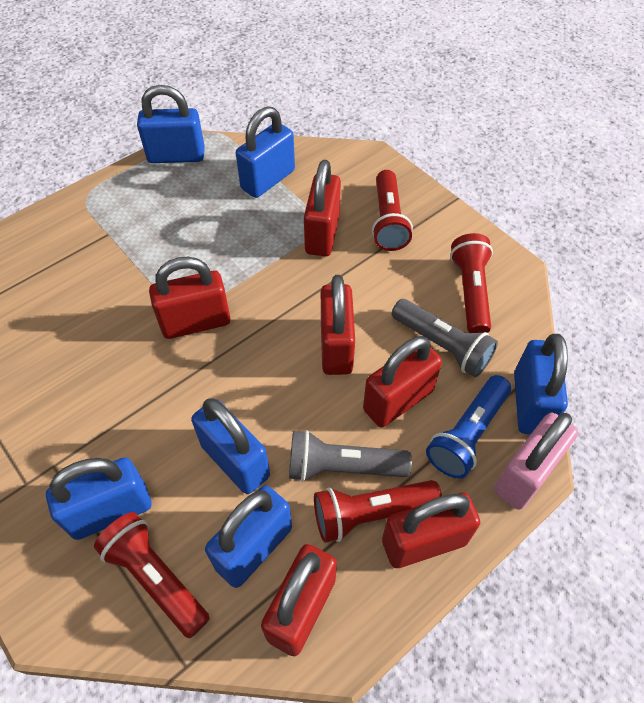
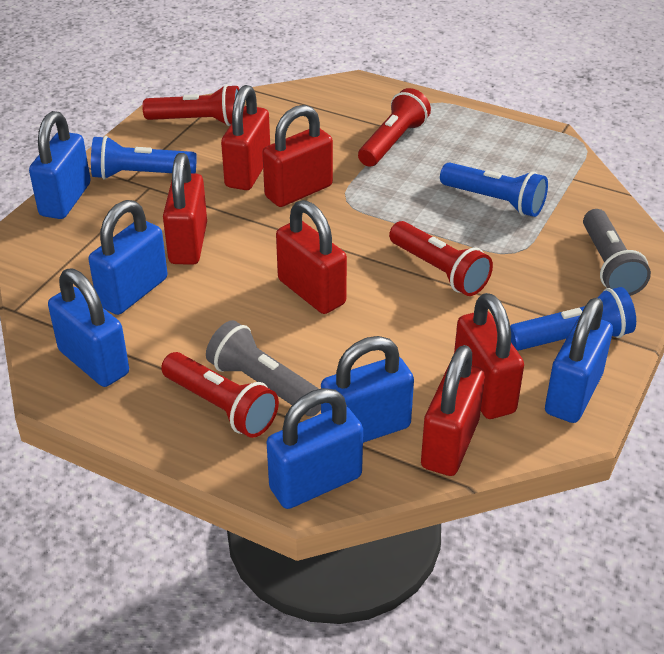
blue flashlight: [426,375,511,479] = 1 -> [91,136,197,179] [440,162,548,217] [510,287,636,351] = 3
pink padlock: [494,413,578,510] = 1 -> none = 0

